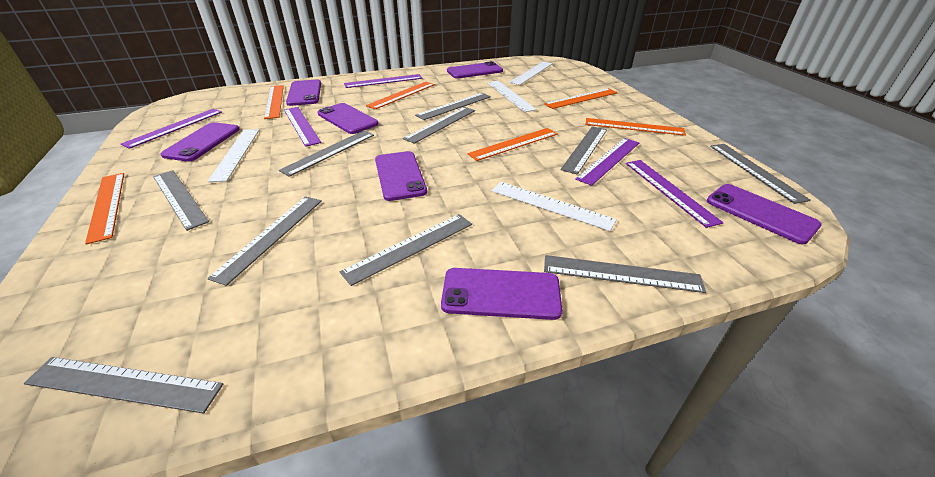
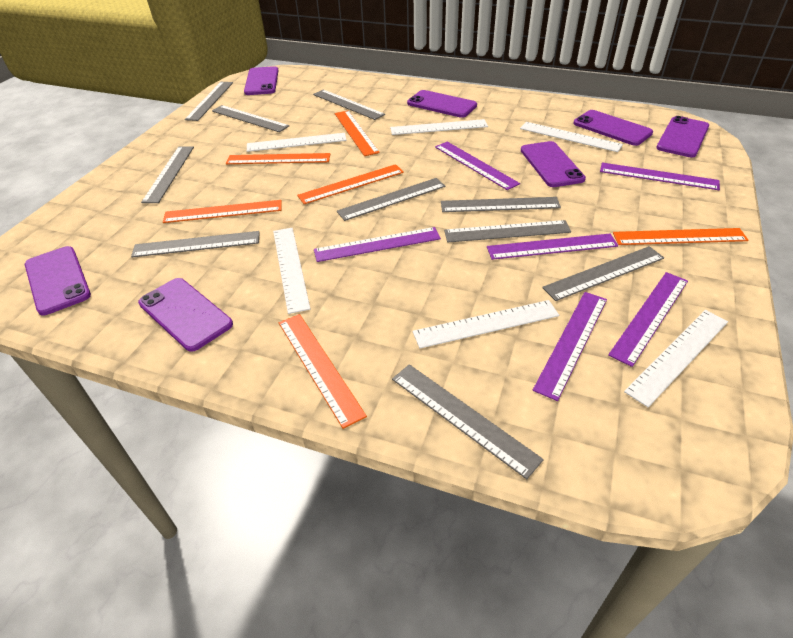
purple ruler: [121,109,222,149] [284,107,321,147] [344,74,422,88] [575,138,639,186] [626,160,724,228] = 5 -> [314,227,441,262] [435,142,520,190] [487,234,618,260] [533,292,607,401] [600,163,720,190] [608,272,688,367] = 6
white ruler: [207,129,259,182] [487,81,537,112] [492,182,617,231] [509,61,553,85] = 4 -> [247,133,347,152] [273,228,310,314] [390,119,488,135] [413,300,559,348] [520,122,623,152] [624,310,728,407] = 6

